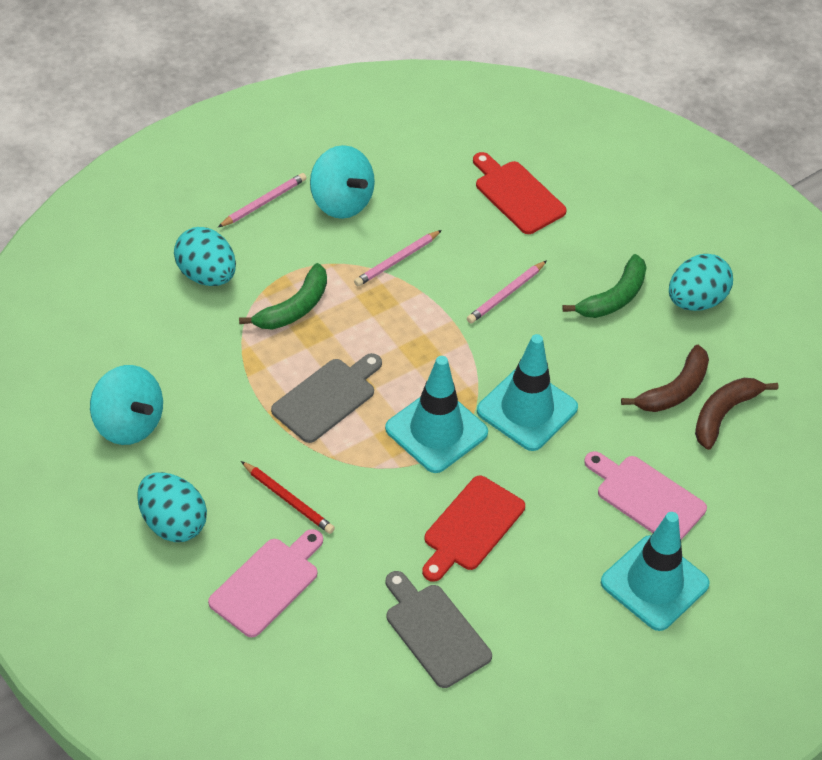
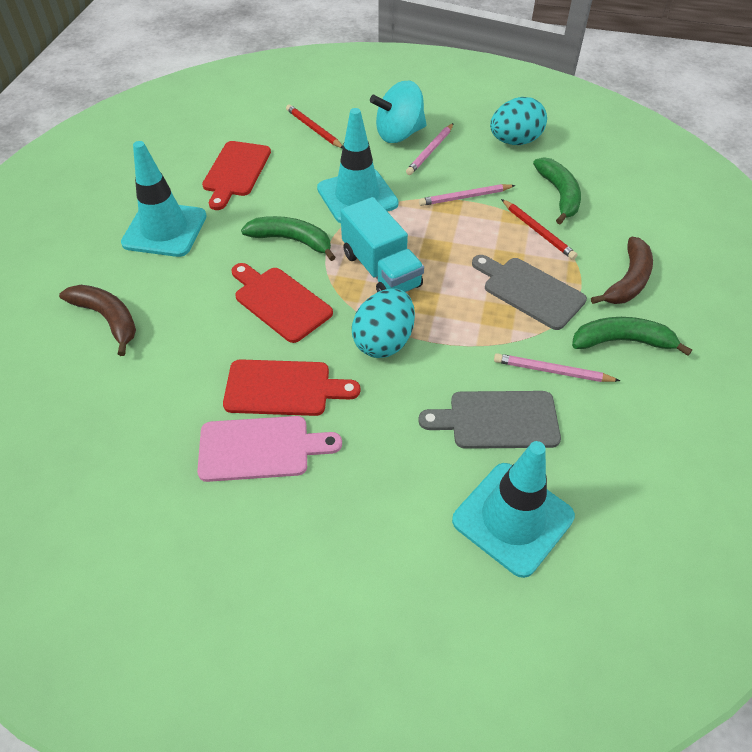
green banana: [239,263,327,330] [562,254,647,318] = 2 -> [241,216,335,261] [533,157,581,224] [572,317,692,356] = 3
pink cutting board: [208,529,323,637] [584,451,707,540] = 2 -> [197,416,342,482] = 1
red cutting board: [422,476,525,582] [473,152,567,234] = 2 -> [202,141,271,210] [223,359,360,416] [231,263,333,343] = 3
red pencil: [241,461,335,534] = 1 -> [286,104,343,148] [501,199,577,260] = 2
turquoise egg: [137,472,207,542] [174,227,236,286] [669,254,733,311] = 3 -> [352,288,415,358] [490,97,547,145] = 2
turquoise spinning top: [90,365,163,445] [310,145,375,219] = 2 -> [370,81,427,143] = 1
turquoise truck: none = 0 -> [340,197,424,292] = 1

